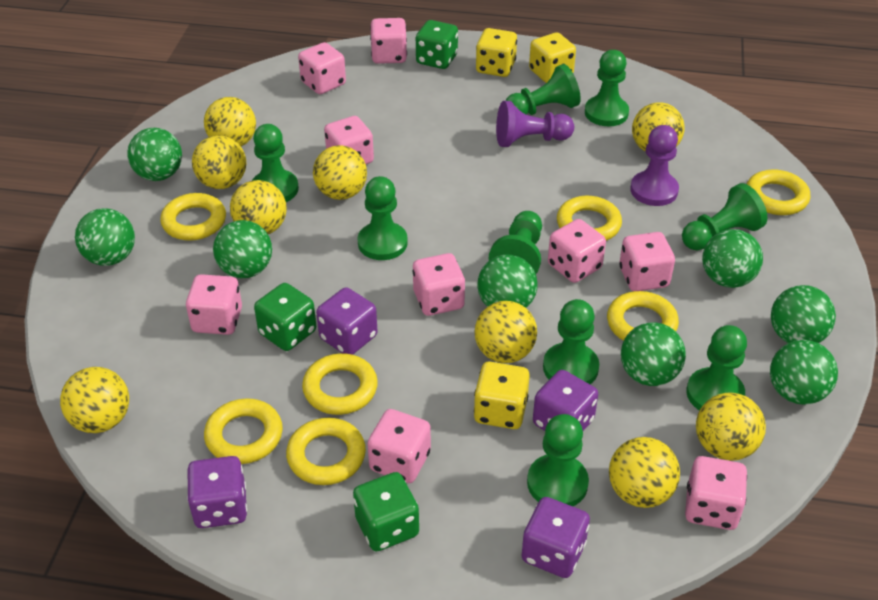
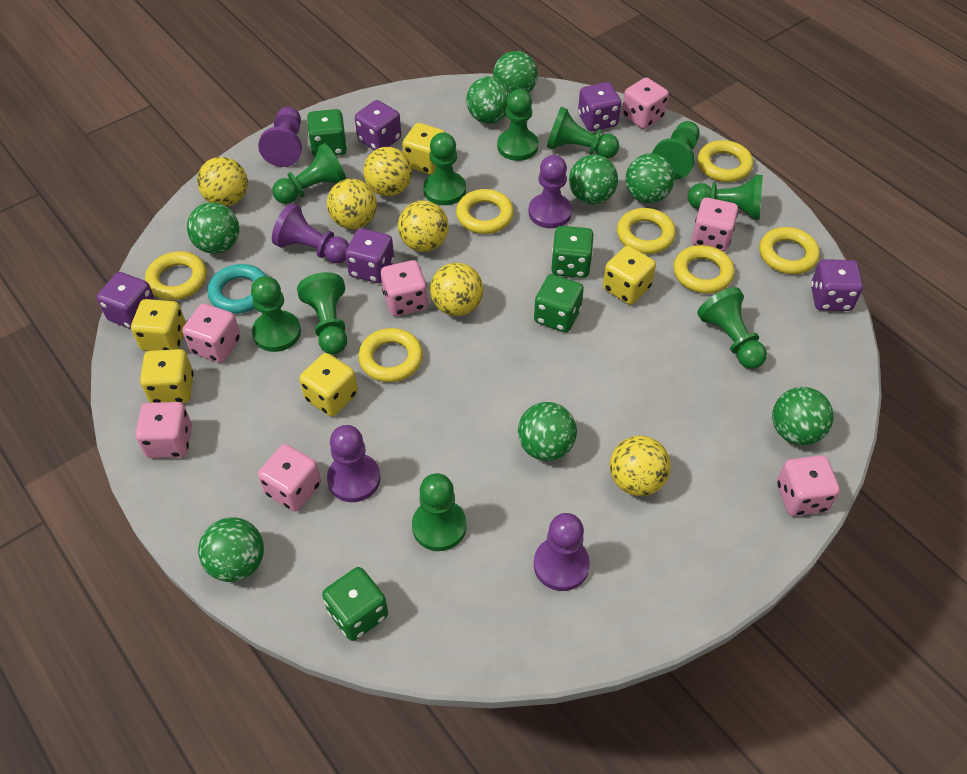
green dice: [254,283,316,351] [353,472,419,551] [416,20,458,69] = 3 -> [307,109,347,157] [322,567,388,641] [534,274,584,332] [551,226,594,278] = 4
green pawn: [252,124,299,202] [358,176,408,260] [489,211,542,274] [506,64,581,115] [527,414,589,506] [543,299,599,384] [585,50,629,126] [682,183,767,250] [686,325,747,411] = 9 -> [251,276,301,352] [272,143,346,204] [297,272,347,354] [412,473,466,551] [423,132,466,205] [497,89,539,161] [547,107,619,159] [652,121,699,180] [688,175,763,220] [697,287,767,369] = 10
pink dice: [186,274,242,335] [298,42,346,94] [324,116,374,164] [367,409,431,483] [370,18,407,64] [413,253,465,316] [548,219,606,283] [619,232,675,291] [685,456,747,530] = 9 -> [136,402,192,458] [182,304,241,363] [258,444,321,511] [381,260,428,316] [622,78,669,129] [692,198,738,251] [777,455,840,516] = 7
purple dice: [187,456,247,528] [316,287,377,355] [521,497,590,578] [533,370,598,431] = 4 -> [97,272,155,329] [345,228,394,283] [355,100,401,150] [578,82,621,131] [811,259,863,311] = 5
purple pawn: [496,101,574,147] [630,125,679,206] = 2 -> [258,107,302,167] [272,203,349,263] [327,425,381,502] [529,155,572,228] [534,513,590,591] = 5
turquoise ring: none = 0 -> [207,264,266,314] = 1
yellow ball: [60,367,129,433] [192,135,246,189] [204,97,256,146] [230,180,286,234] [313,145,367,200] [475,301,537,363] [609,437,680,508] [632,102,685,152] [696,392,766,461] = 9 -> [197,157,248,207] [327,179,377,229] [363,147,412,196] [398,201,449,252] [430,263,483,316] [610,436,671,496] = 6
yellow dice: [474,362,530,429] [476,28,517,77] [529,32,576,83] = 3 -> [131,299,186,351] [140,349,194,403] [299,353,358,417] [402,123,446,175] [603,246,656,305] = 5

